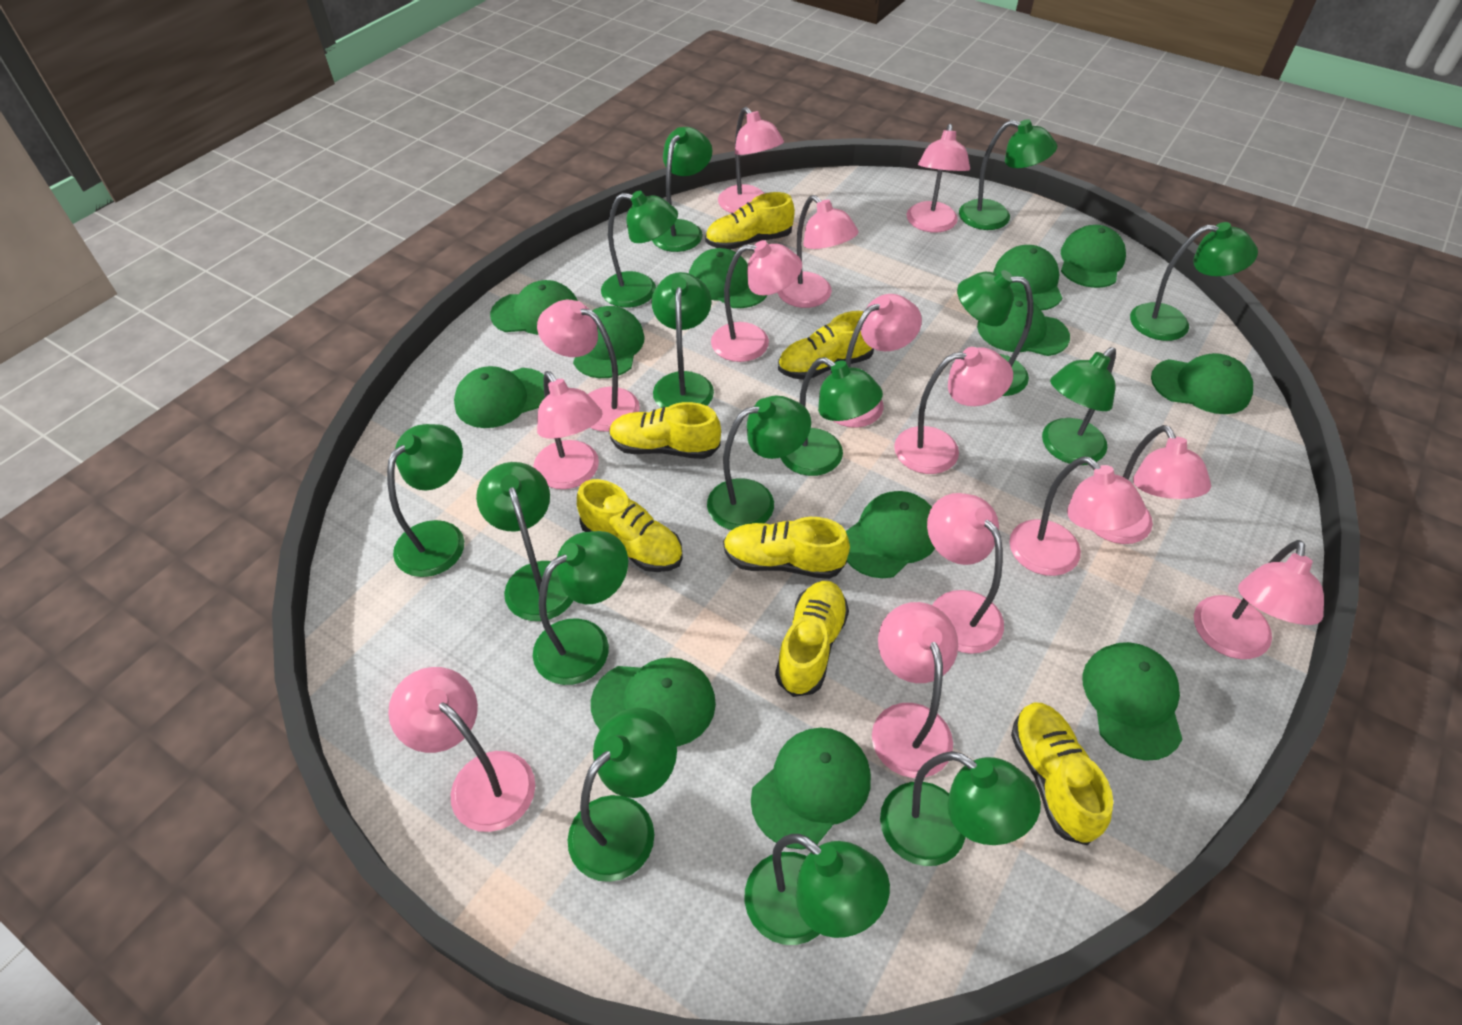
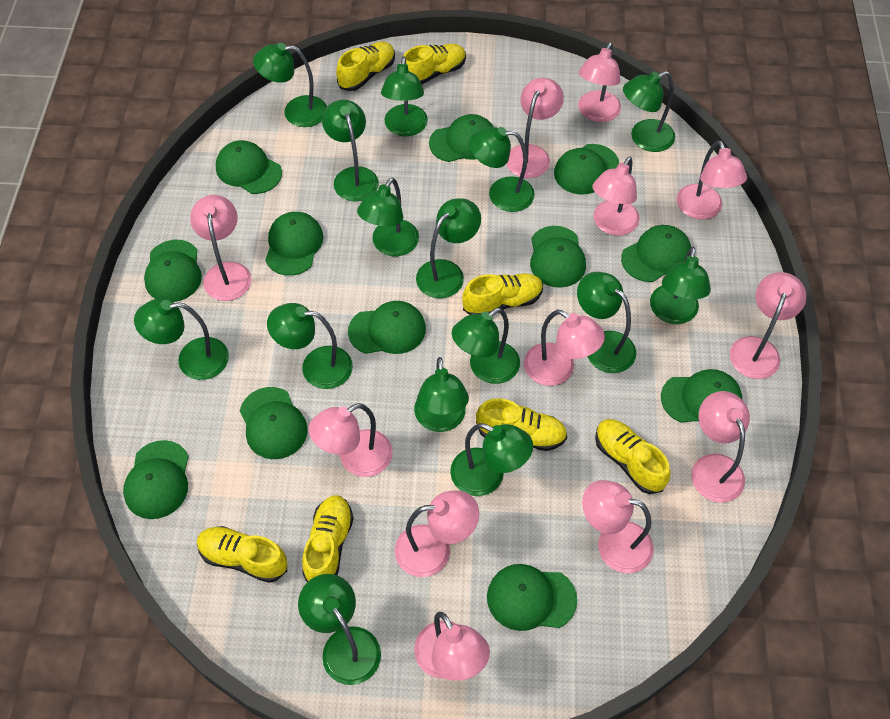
pink lamp: [388,667,535,832] [533,371,603,489] [537,300,640,432] [711,240,802,362] [718,107,784,213] [777,195,859,308] [833,294,922,428] [872,602,958,778] [894,347,1013,474] [907,124,970,233] [927,493,1004,654] [1009,456,1146,576] [1092,425,1211,544] [1194,540,1324,659] = 14 -> [190,195,252,301] [309,403,393,477] [395,490,479,577] [414,612,490,681] [506,78,564,178] [524,310,605,386] [578,42,621,122] [582,480,654,573] [592,157,640,236] [677,140,747,220] [691,391,750,503] [730,272,806,379] = 12

